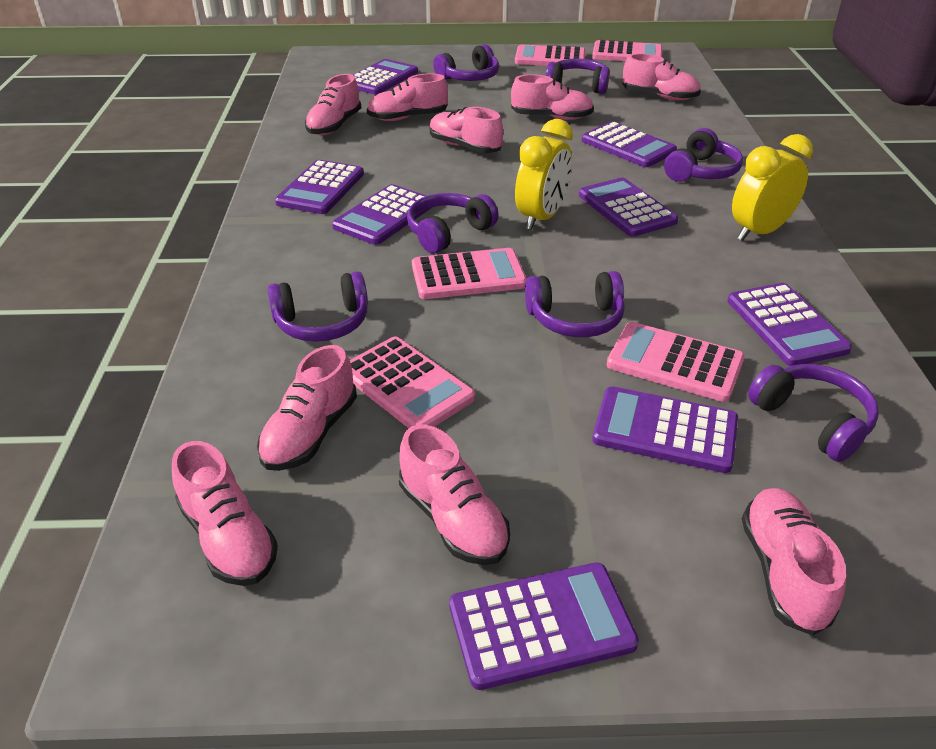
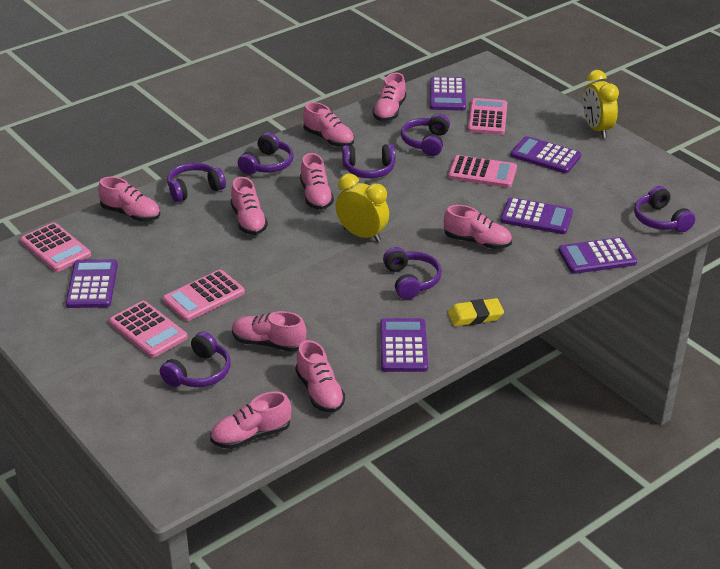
purple calculator: [275,160,364,214] [332,184,432,245] [353,59,418,95] [449,562,639,690] [579,177,678,237] [582,121,677,167] [592,386,738,473] [727,283,852,366] = 8 -> [66,259,118,308] [380,318,428,372] [430,77,466,111] [500,197,573,234] [510,136,581,173] [558,237,637,274] = 6
yellow eraser: none = 0 -> [448,298,504,326] = 1

